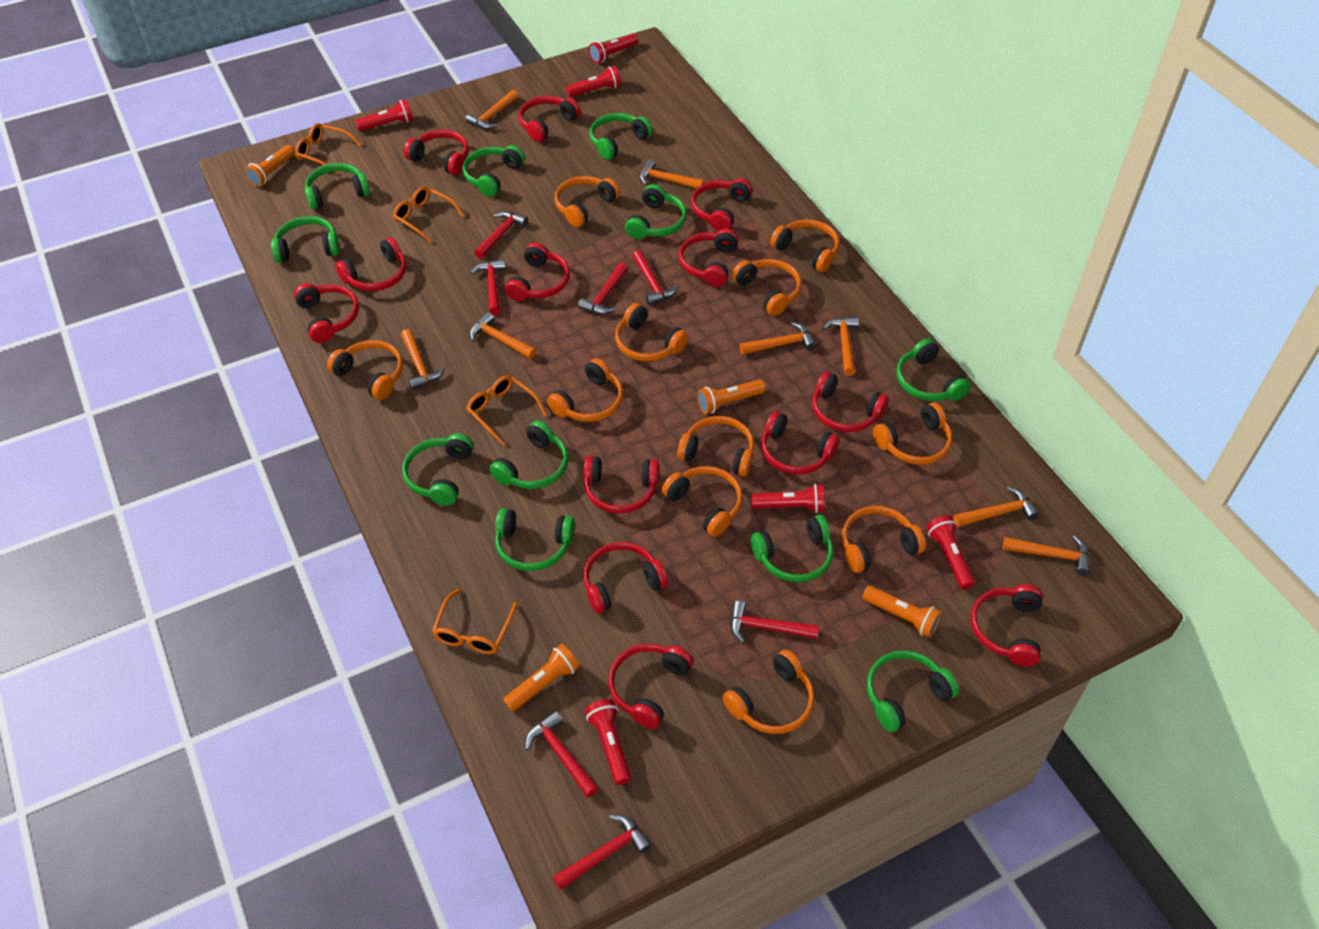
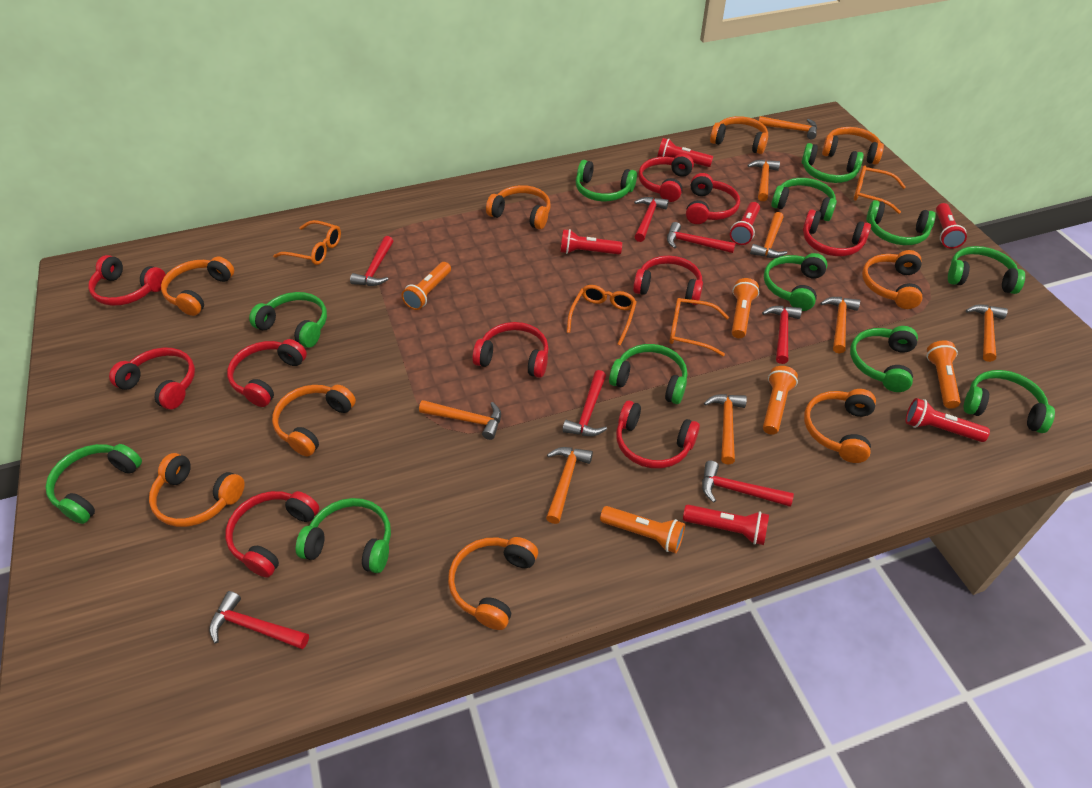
green headphones: [271,216,340,263] [305,163,370,210] [402,433,474,505] [462,145,525,197] [489,421,568,489] [495,509,575,571] [590,113,653,160] [625,184,687,239] [750,515,833,582] [867,650,959,732] [896,338,971,401] = 11 -> [45,444,142,524] [249,292,327,348] [296,498,391,573] [576,160,637,201] [609,344,687,404] [764,253,827,311] [771,178,837,221] [802,143,864,183] [850,326,918,392] [866,200,936,245] [948,246,1025,294] [964,370,1055,433] = 12
orange flashlight: [244,145,295,187] [503,644,580,712] [697,380,765,414] [862,586,942,638] = 4 -> [402,262,451,310] [600,506,685,553] [732,278,759,338] [763,366,798,435] [927,341,960,409] = 5
orange headphones: [327,340,403,400] [547,358,623,422] [554,176,620,227] [615,303,689,362] [662,466,743,537] [677,416,754,477] [723,650,815,734] [732,259,801,316] [770,219,839,272] [842,506,926,573] [873,402,952,465] = 11 -> [149,453,245,527] [161,257,234,316] [272,385,356,456] [448,537,538,630] [486,185,551,229] [710,116,768,154] [804,389,876,463] [822,127,884,165] [862,250,922,309] = 9
red headphones: [294,283,359,343] [335,237,406,291] [404,130,469,175] [505,242,570,301] [518,96,581,142] [583,542,668,614] [584,456,659,514] [608,644,694,729] [678,228,739,287] [691,178,753,231] [761,411,840,475] [812,371,889,432] [970,584,1043,666] = 13 -> [88,255,166,306] [109,347,195,410] [225,491,319,577] [227,339,307,407] [472,322,549,378] [616,401,700,468] [633,256,703,305] [638,154,694,202] [686,173,740,224] [803,209,871,256] = 10

